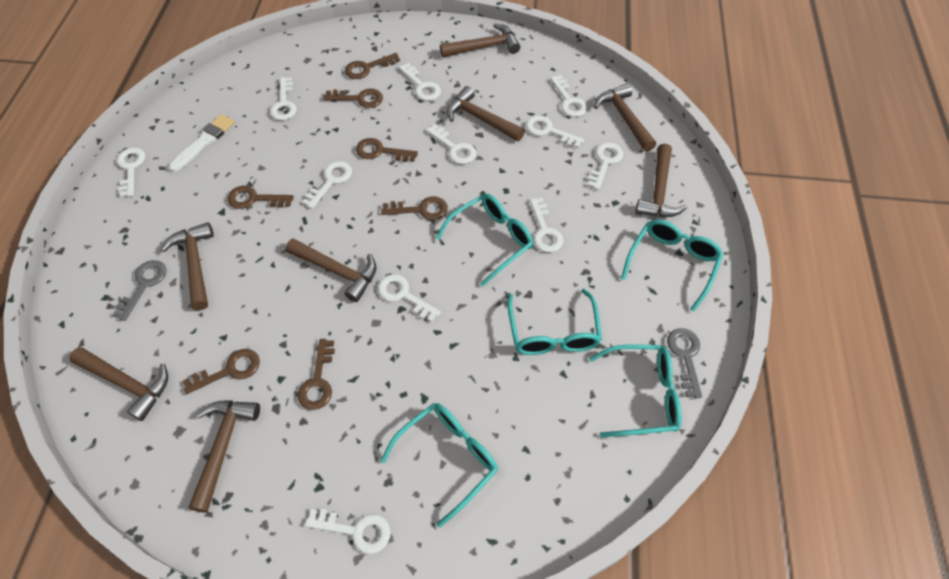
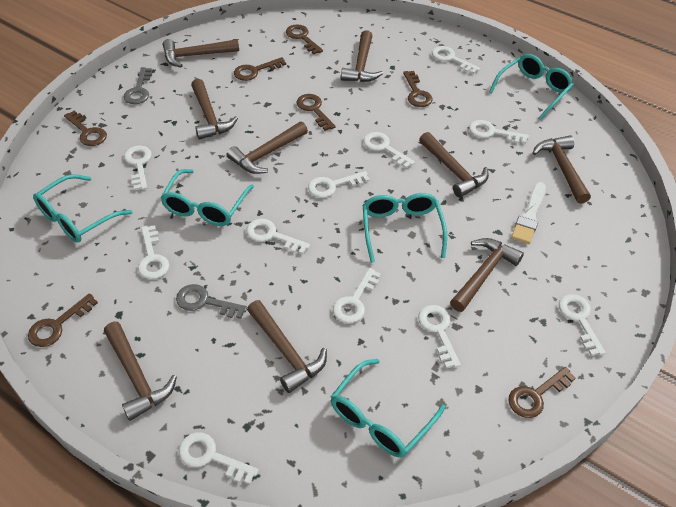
brown hammer: [69,347,168,421] [161,222,214,310] [188,400,260,513] [286,238,377,302] [440,23,520,57] [447,86,525,142] [594,83,656,152] [635,144,687,217] = 8 -> [104,322,177,421] [162,39,239,67] [191,79,238,140] [227,122,308,174] [247,300,327,393] [341,30,383,82] [419,132,489,198] [450,238,524,312] [533,135,591,204] = 9

